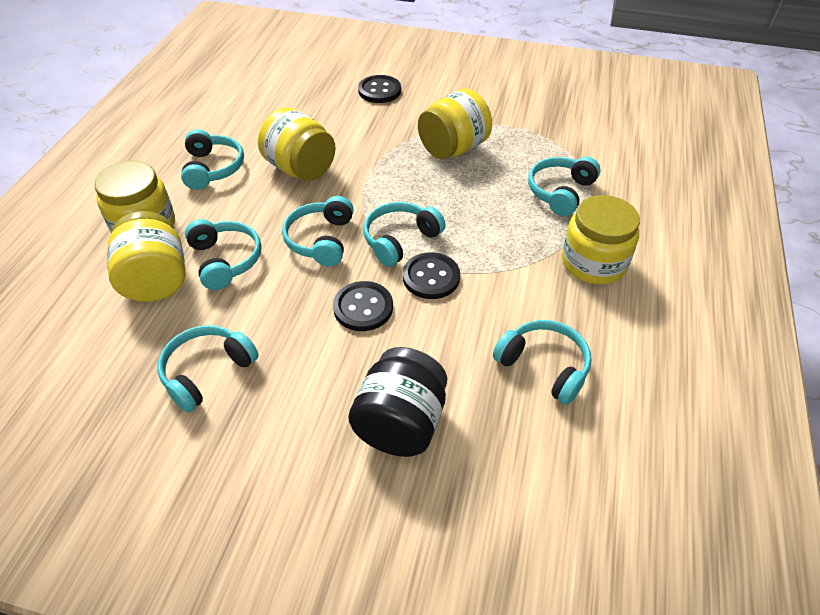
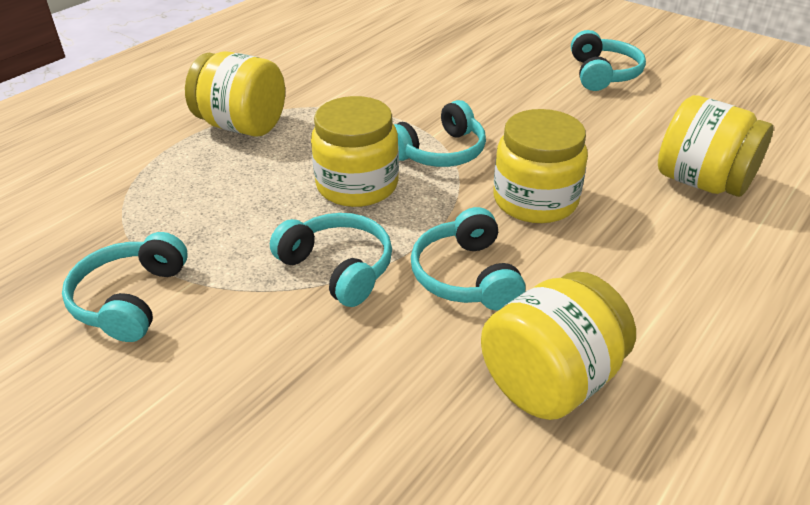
black button: [333,281,393,331] [358,75,401,103] [403,252,460,299] = 3 -> none = 0
black jar: [348,347,447,457] = 1 -> none = 0
turquoise headphones: [157,325,259,413] [181,129,244,190] [185,219,261,290] [282,196,354,266] [363,202,446,267] [493,320,592,405] [528,157,601,216] = 7 -> [62,232,188,342] [270,213,392,307] [394,100,486,167] [411,207,526,311] [571,30,646,91] = 5

